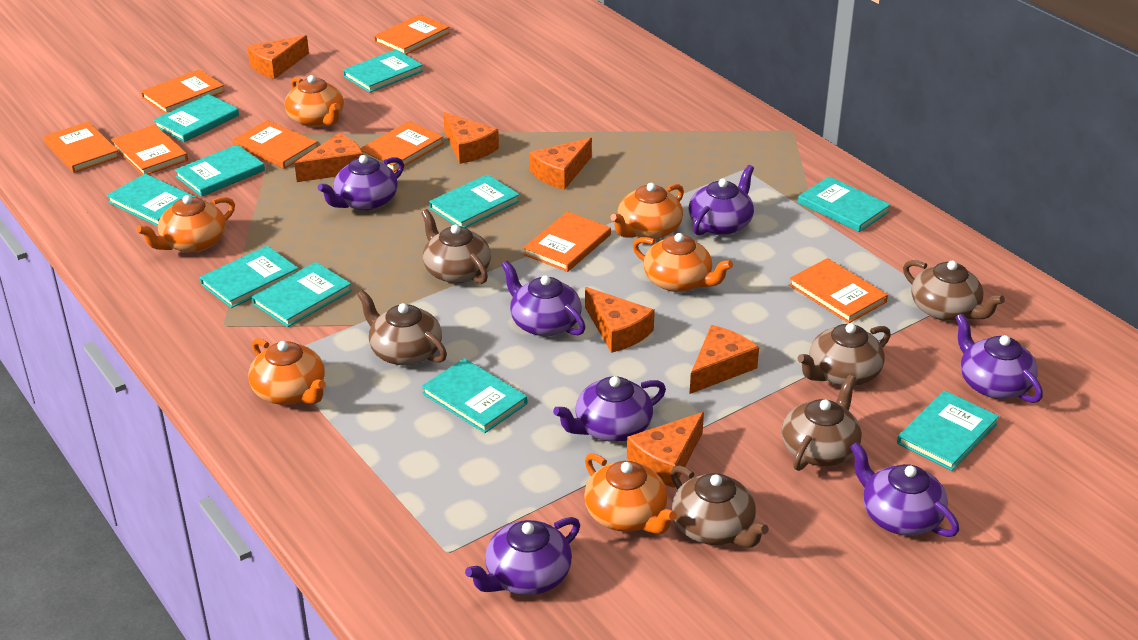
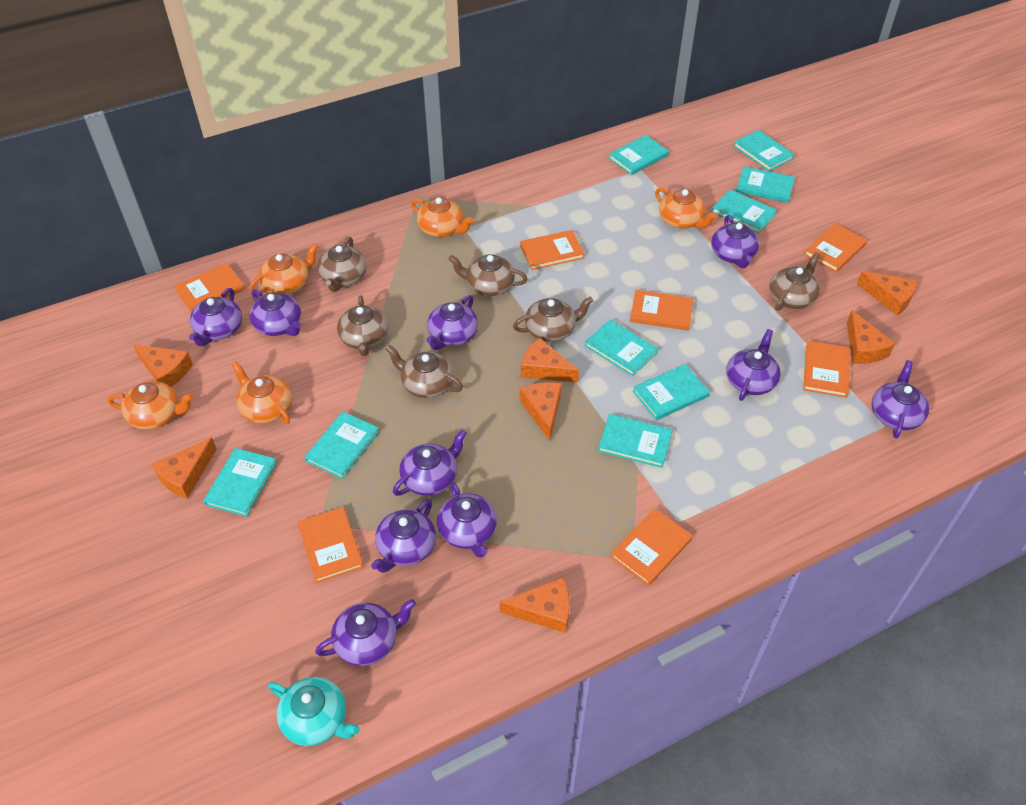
orange book: [43,121,120,173] [111,125,188,175] [141,69,225,114] [232,120,318,169] [361,121,444,172] [374,14,450,55] [524,211,611,272] [789,258,888,323] = 8 -> [174,263,245,312] [297,507,364,583] [520,230,585,270] [610,508,693,586] [630,290,694,331] [803,341,850,398] [804,223,867,272] = 7
orange teapot: [137,195,235,253] [248,338,326,405] [285,75,344,127] [584,453,677,534] [611,183,684,239] [632,233,733,292] = 6 -> [108,381,193,430] [231,361,292,424] [249,243,318,295] [411,197,474,237] [655,188,717,229] = 5
purple teapot: [318,155,404,211] [465,517,580,595] [502,261,586,336] [553,376,666,442] [689,165,754,235] [850,442,959,537] [955,313,1043,403] = 7 -> [189,288,242,346] [250,289,301,336] [315,599,416,666] [371,499,436,573] [393,430,467,496] [426,295,478,350] [437,482,497,558] [711,215,759,268] [726,329,781,401] [872,360,929,438] = 10
turquoise book: [107,174,197,226] [153,94,239,142] [175,145,265,197] [200,246,298,308] [252,262,352,327] [343,49,423,93] [422,358,527,433] [429,174,520,228] [798,176,890,232] [897,391,999,471] = 10 -> [203,448,277,517] [304,411,379,479] [585,320,658,376] [598,414,673,468] [609,135,669,175] [633,364,710,420] [712,189,777,234] [734,130,794,171] [736,166,795,203] = 9
turquoise teapot: none = 0 -> [268,677,360,746] = 1

